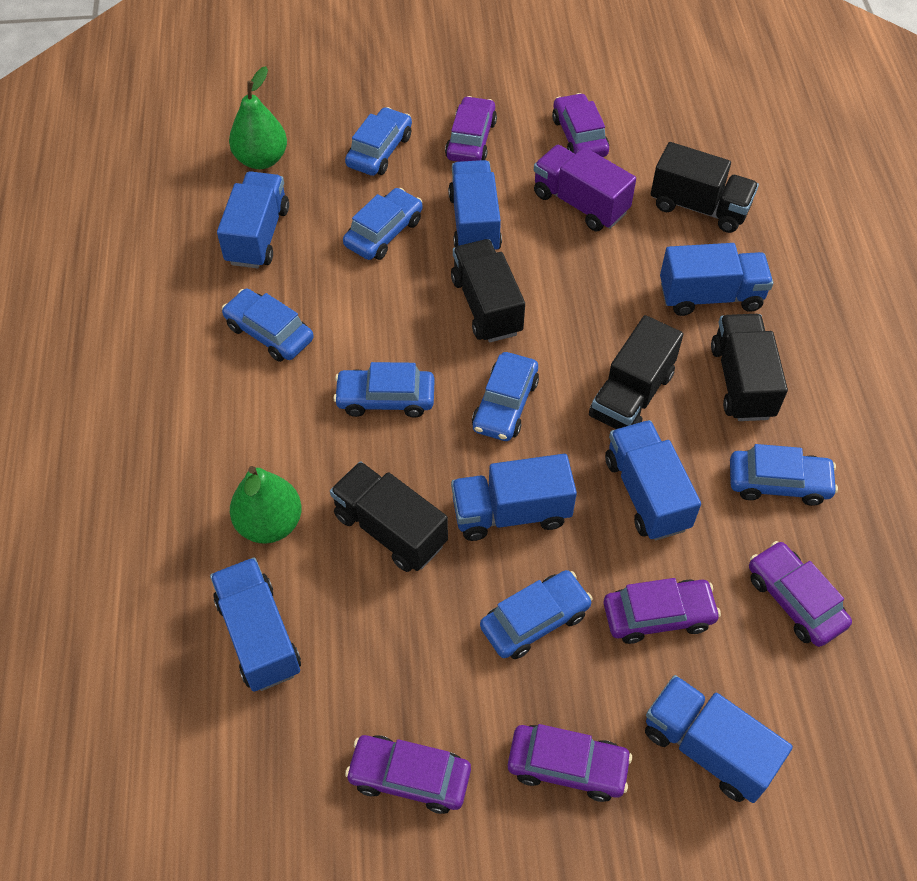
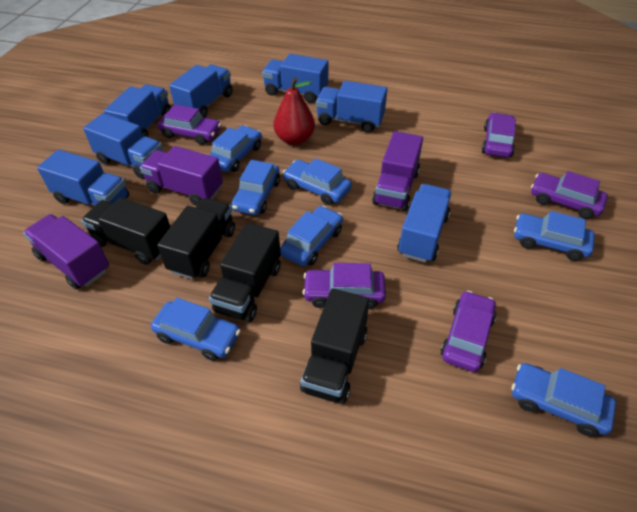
black truck: [330,461,448,572] [451,239,525,342] [589,315,683,429] [651,142,759,233] [711,314,788,421] = 5 -> [81,198,170,265] [157,198,235,280] [209,223,281,322] [300,289,369,404] = 4
green pear: [229,66,287,169] [230,466,302,544] = 2 -> none = 0
purple car: [345,735,471,814] [445,96,497,162] [508,724,632,802] [552,93,609,157] [603,578,721,644] [749,541,852,647] = 6 -> [157,104,221,145] [303,263,386,309] [441,291,497,372] [482,113,516,158] [531,171,608,219] = 5
purple truck: [534,145,636,231] = 1 -> [23,214,109,289] [140,146,223,206] [372,131,423,211] = 3
red pear: none = 0 -> [273,77,315,145] = 1

